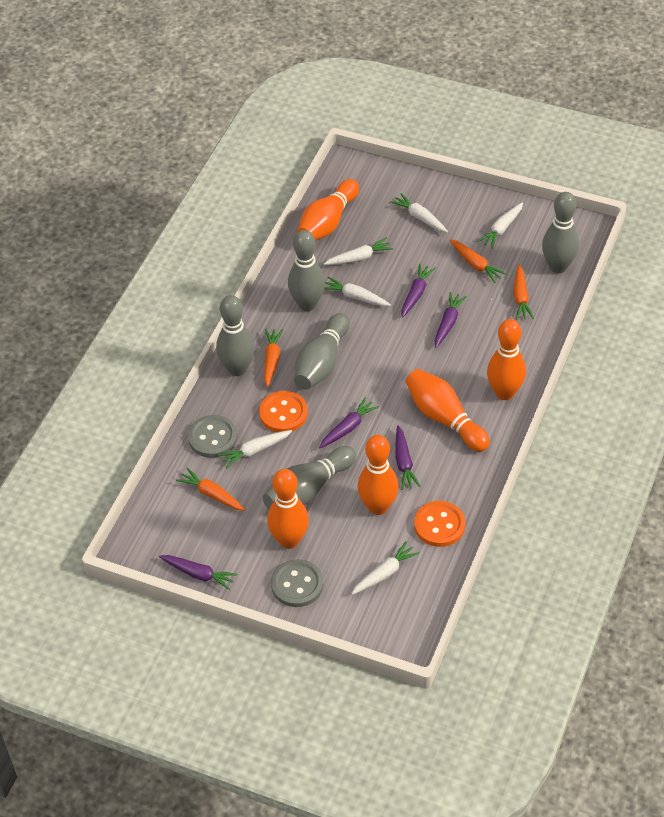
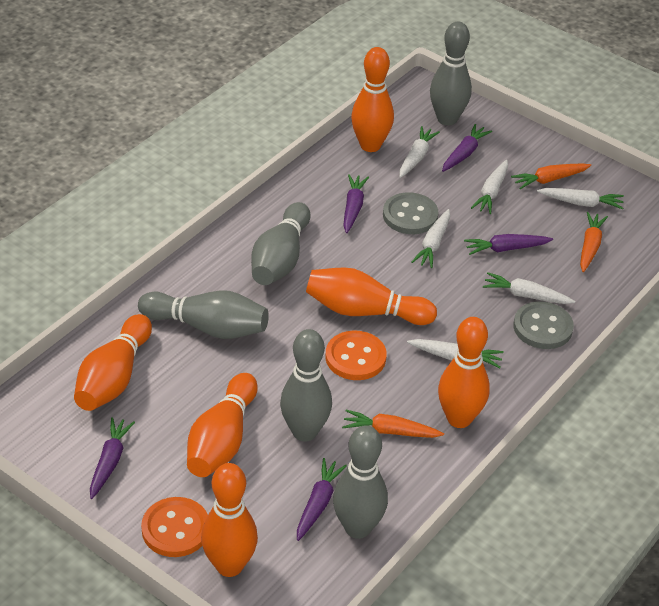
orange bowling pin: [267,469,309,549] [297,179,359,240] [357,435,399,515] [406,369,490,452] [487,319,526,400] = 5 -> [74,314,152,411] [187,373,258,477] [201,463,258,577] [306,267,437,325] [351,47,394,152] [438,317,490,428] = 6
orange carrot: [176,468,246,511] [264,329,283,387] [450,239,507,283] [513,264,534,320] = 4 -> [342,410,444,438] [511,164,591,189] [580,212,608,272] = 3

